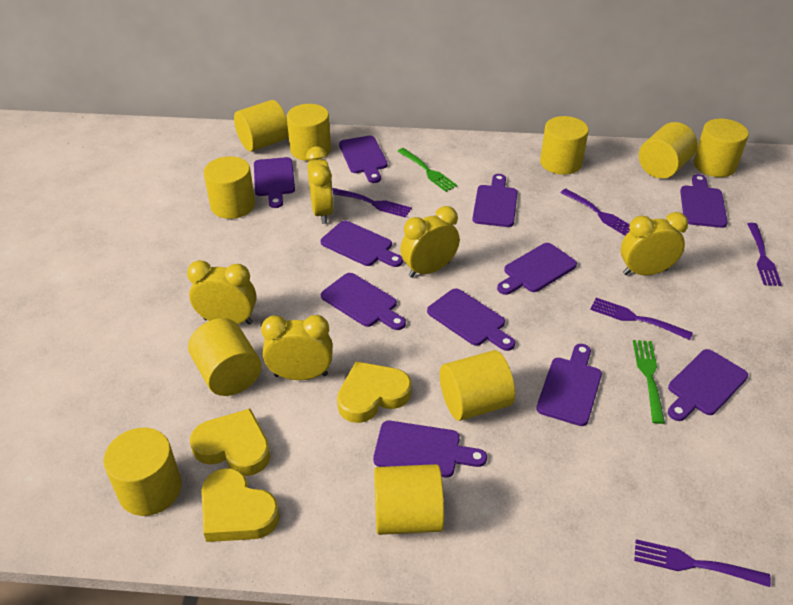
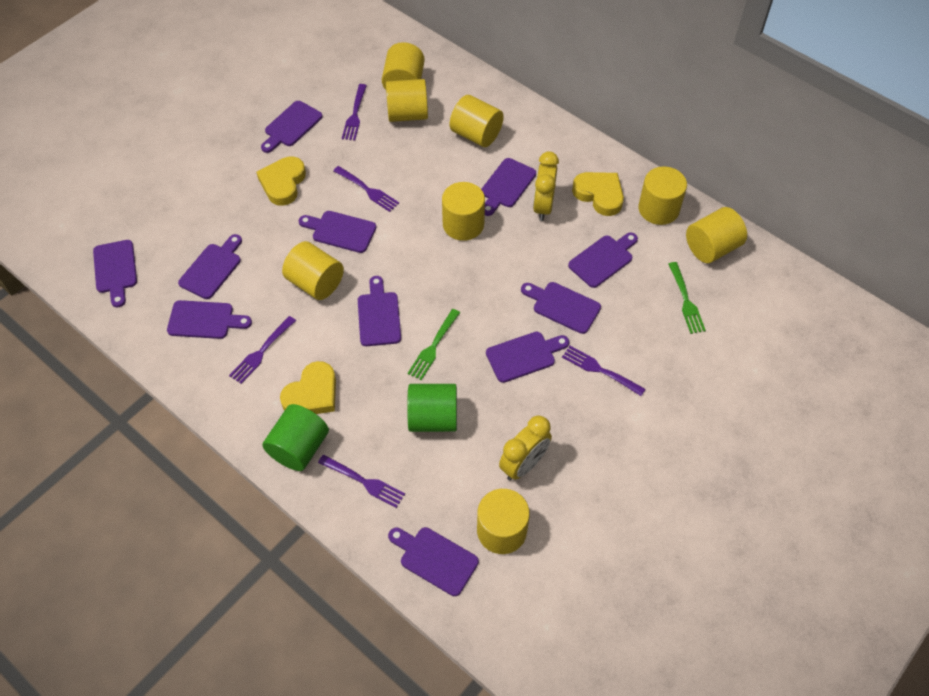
green cylinder: none = 0 -> [262,404,329,471] [407,384,457,432] = 2
yellow clock: [187,260,257,325] [261,315,333,380] [306,146,334,224] [400,206,460,278] [621,212,688,275] = 5 -> [499,415,552,481] [533,151,559,221] = 2
yellow cylinder: [103,428,182,516] [188,318,262,396] [204,156,255,219] [234,100,289,152] [287,104,331,161] [374,464,444,535] [440,350,515,421] [540,116,589,175] [639,122,697,179] [693,119,749,177] = 10 -> [282,241,344,300] [382,42,425,90] [386,79,428,122] [442,182,485,241] [450,95,504,147] [477,489,530,554] [638,166,687,225] [686,207,747,263] = 8

